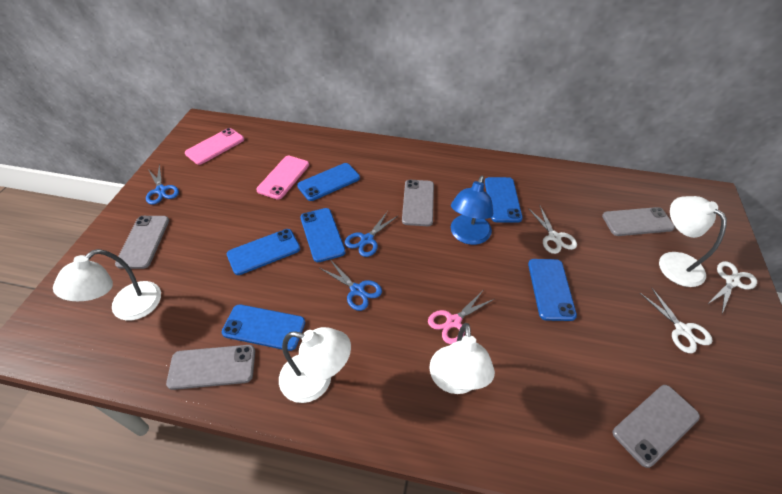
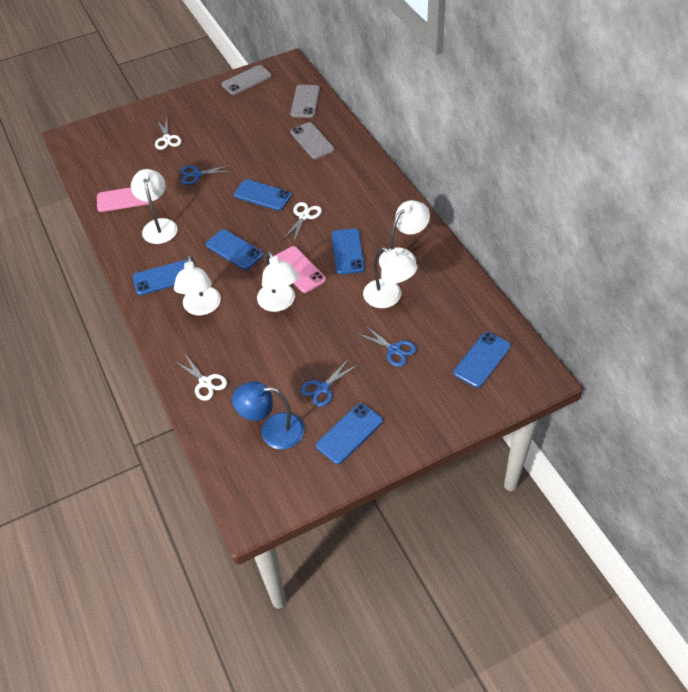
grey phone: [115,216,169,269] [166,345,255,390] [402,180,434,226] [602,207,675,236] [613,385,700,468] = 5 -> [221,65,272,95] [290,122,334,159] [291,85,320,118] = 3
pink scissors: [428,291,494,344] = 1 -> none = 0
white lamp: [53,249,161,321] [279,327,351,403] [429,323,495,394] [659,196,727,287] = 4 -> [131,169,178,244] [174,255,221,315] [257,251,299,312] [363,247,418,308] [379,200,430,268] = 5

